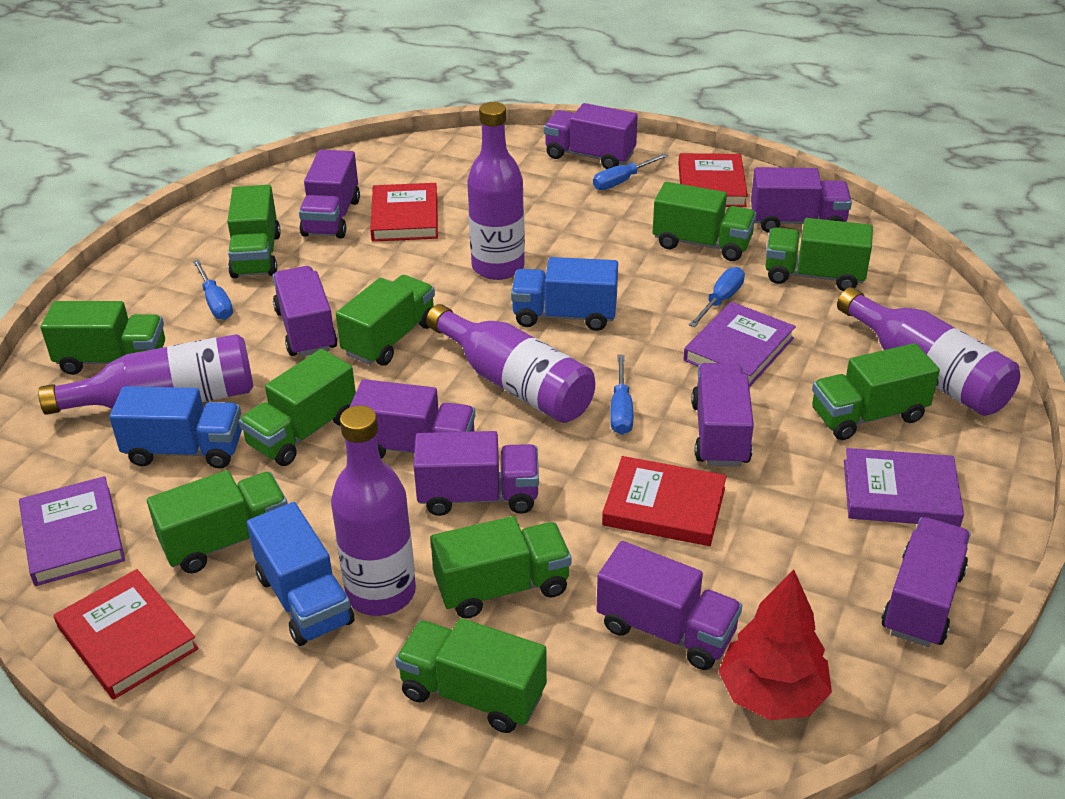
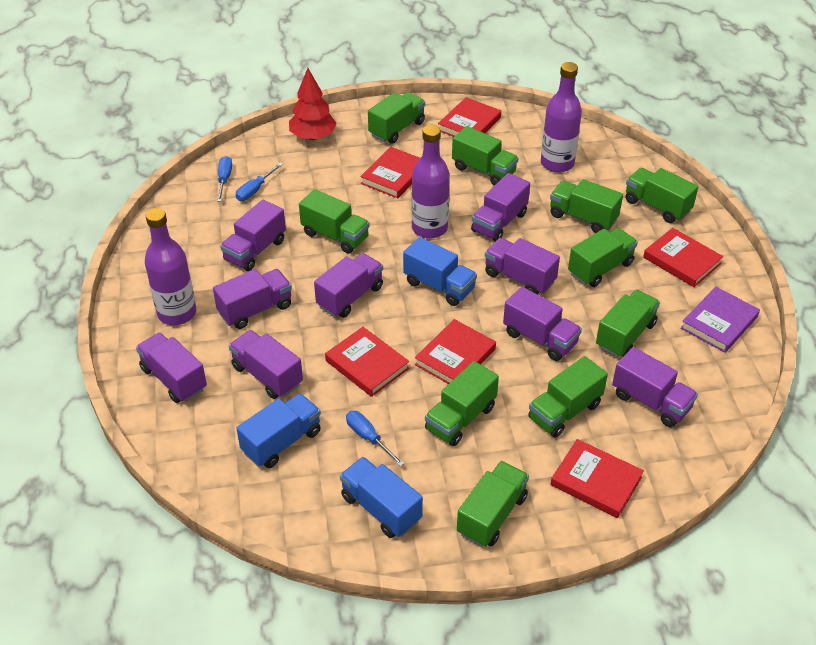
blue screwdriver: [193,260,233,320] [593,153,668,190] [610,355,633,435] [689,267,745,327] = 4 -> [217,156,232,201] [235,163,283,201] [346,411,404,467] = 3
purple book: [19,476,125,586] [684,302,796,387] [844,448,964,527] = 3 -> [681,287,760,353] = 1
purple bottle: [38,334,254,415] [331,405,416,616] [426,304,595,423] [467,102,525,280] [837,287,1020,416] = 5 -> [145,208,196,325] [411,125,450,239] [541,62,582,173] = 3
red book: [54,569,198,700] [370,183,438,242] [602,456,727,546] [678,153,748,207] = 4 -> [325,327,409,397] [360,147,420,198] [415,319,496,384] [438,97,501,137] [550,439,644,518] [643,228,724,287] = 6

